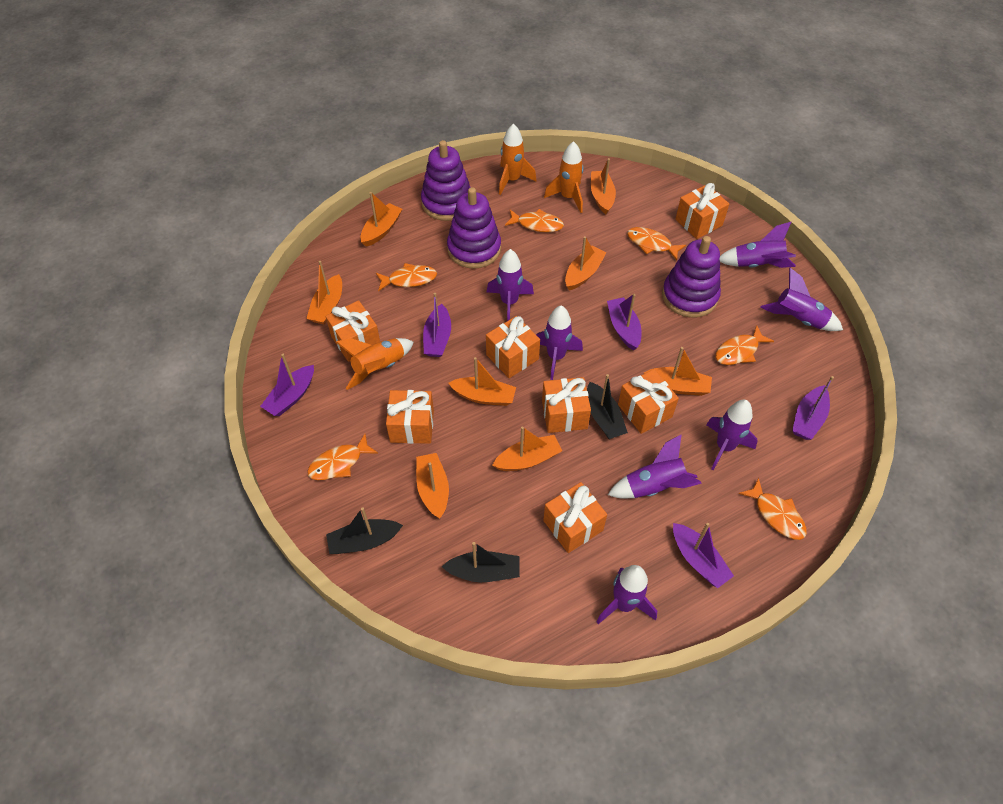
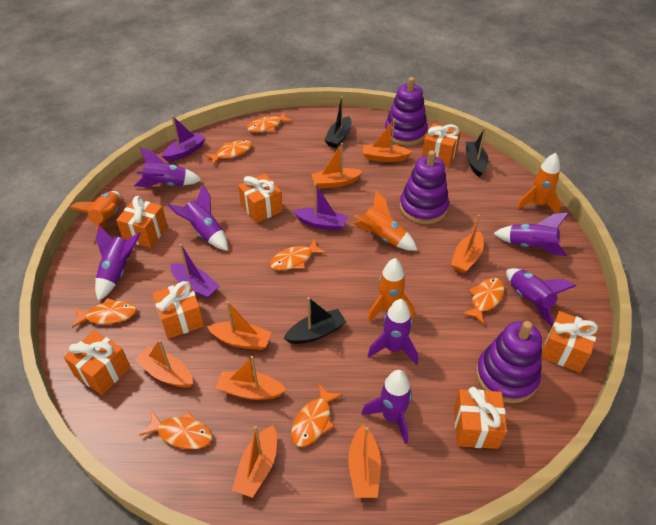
orange fish: [307,434,378,480] [376,263,437,291] [505,209,564,232] [627,227,686,260] [715,325,774,365] [739,478,807,540] = 6 -> [72,298,137,328] [139,411,213,449] [205,140,252,165] [247,112,293,132] [270,239,326,270] [291,384,343,447] [462,278,504,325] = 7
orange rocket: [336,338,414,390] [499,124,537,195] [544,141,584,213] = 3 -> [69,191,121,242] [353,191,418,251] [367,258,415,322] [517,153,561,214] = 4
purple boat: [260,354,314,416] [423,293,451,357] [607,294,641,350] [673,523,734,588] [792,376,834,440] = 5 -> [162,116,206,162] [170,244,219,299] [293,183,348,231] = 3

